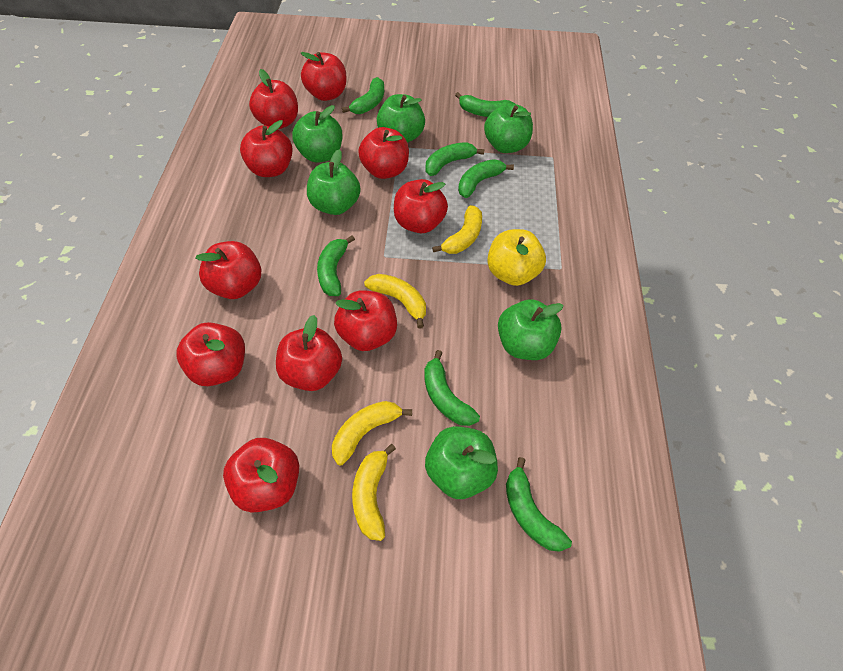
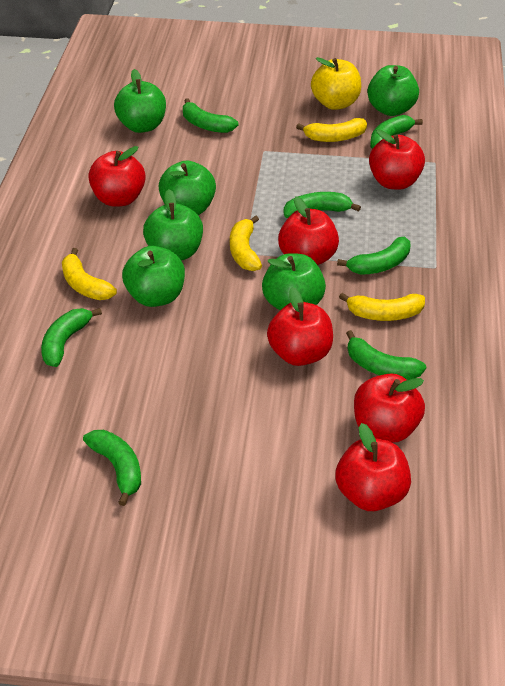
red apple: [176,322,245,386] [195,241,261,299] [223,438,299,513] [240,120,293,177] [249,69,298,129] [276,315,342,391] [301,52,346,101] [334,290,397,351] [358,127,409,179] [394,179,448,233] = 10 -> [88,146,146,207] [267,287,333,366] [278,196,339,265] [335,423,411,511] [354,373,425,443] [369,129,425,190] = 6

